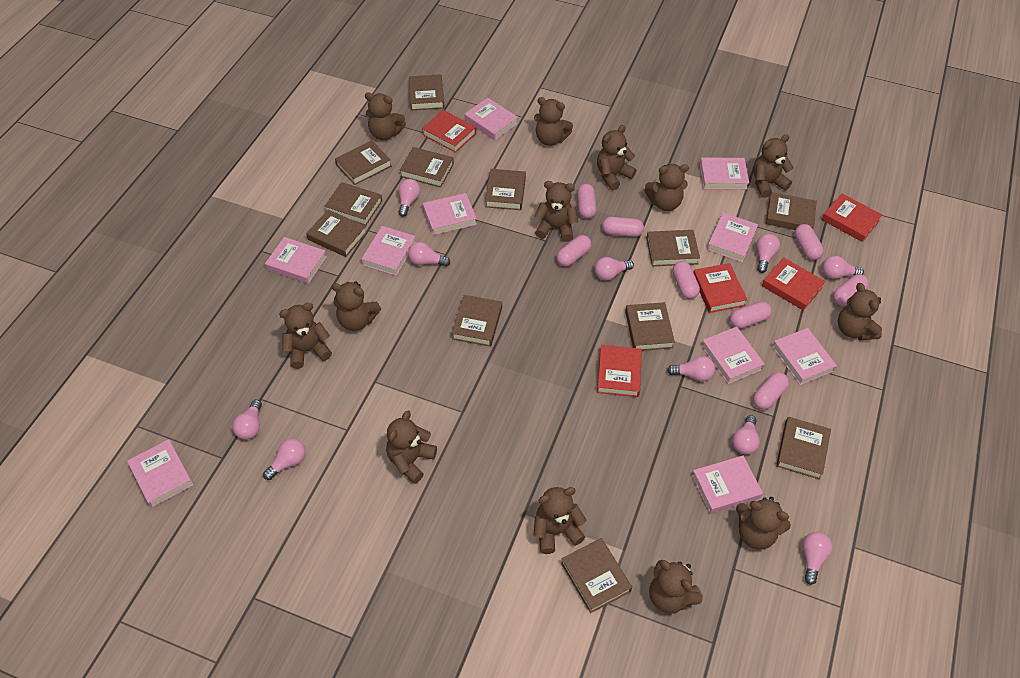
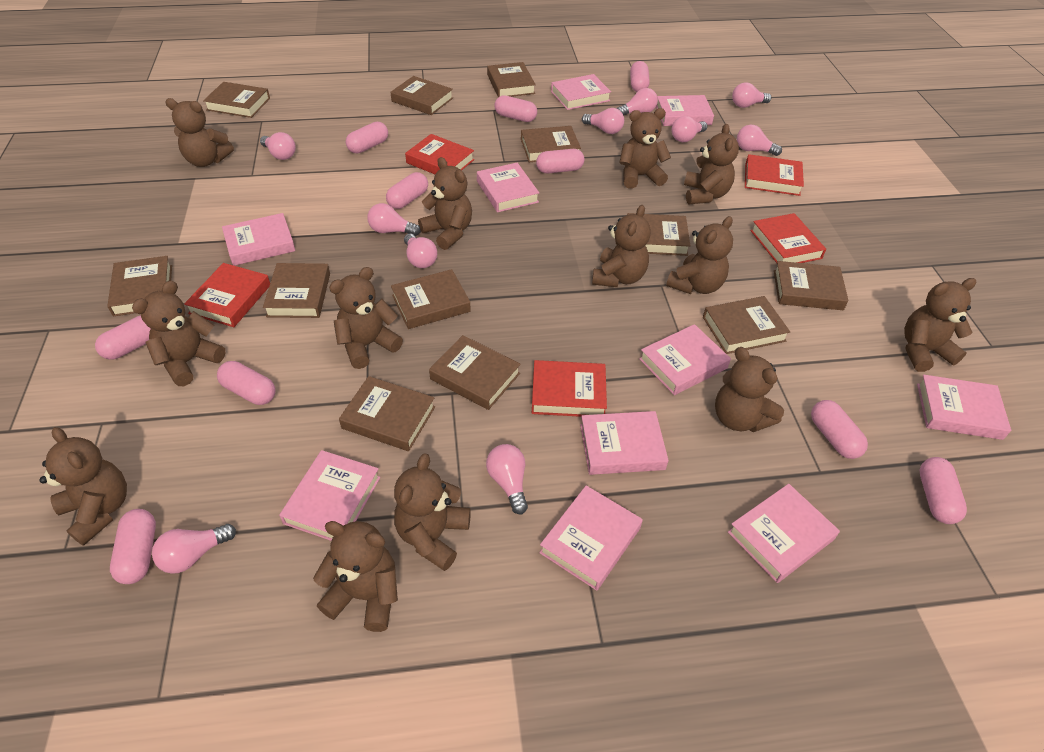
pink capsule: [557,235,591,267] [577,184,597,219] [602,217,644,237] [673,261,700,299] [730,301,772,329] [753,372,789,410] [795,224,824,260] [833,274,869,306] = 8 -> [95,315,151,360] [110,509,156,584] [217,361,275,405] [346,122,388,153] [386,172,428,209] [494,95,537,122] [536,149,585,173] [630,61,650,92] [811,400,868,459] [920,457,967,524] = 10

